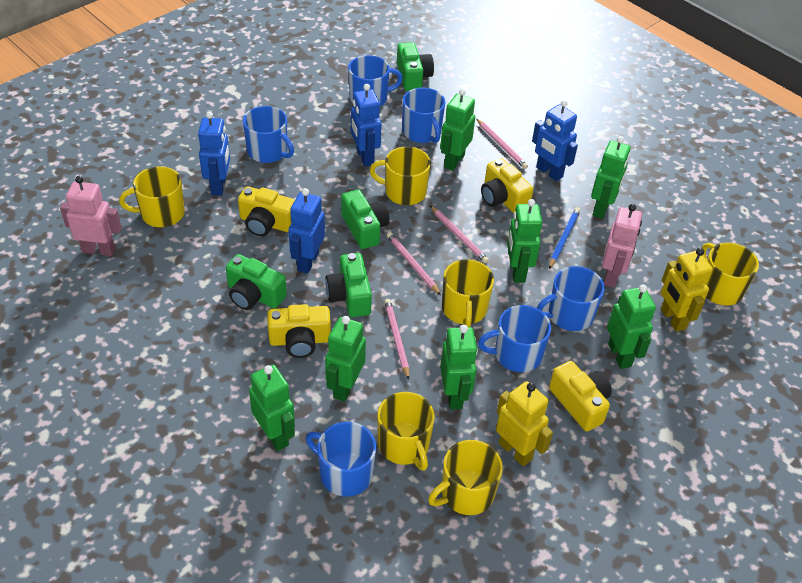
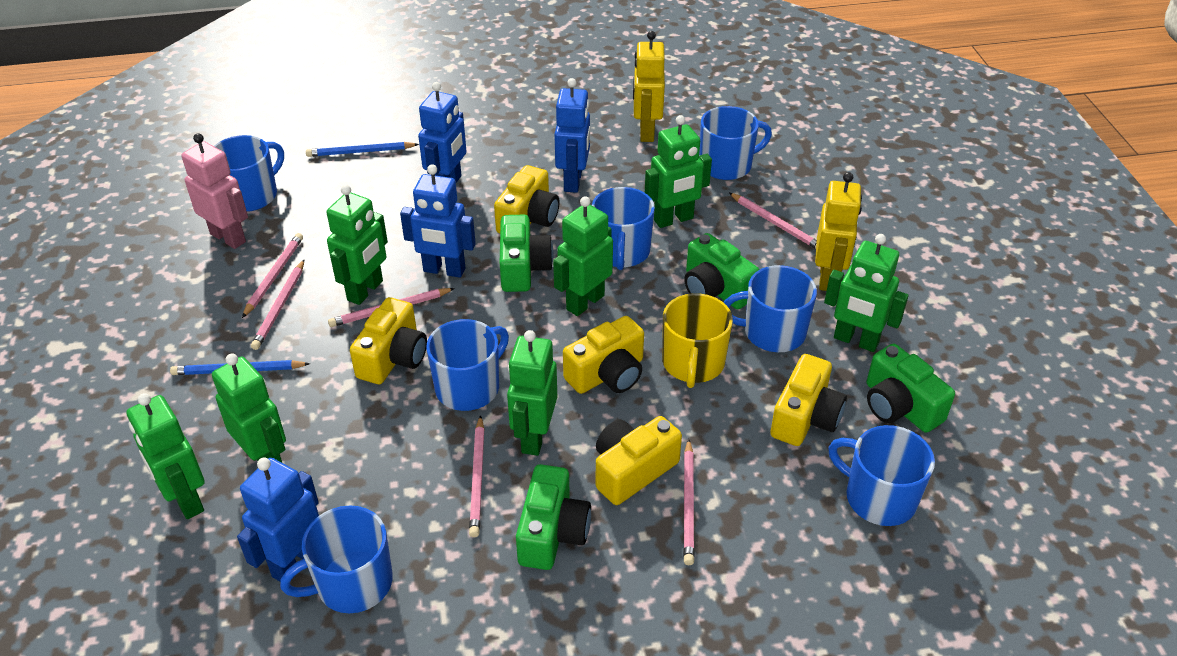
blue mug: [243,106,294,163] [306,422,376,497] [348,55,403,106] [402,88,445,143] [478,305,551,372] [537,266,605,331] = 6 -> [214,135,284,212] [280,506,393,613] [426,319,509,411] [592,187,655,270] [699,106,772,180] [723,265,817,352] [828,425,935,526] = 7
blue pencil: [549,207,580,269] = 1 -> [170,360,310,375] [306,142,419,157] = 2
pink pencil: [384,299,409,380] [387,232,441,295] [430,205,489,263] [477,119,528,169] = 4 -> [242,233,303,318] [251,260,304,350] [328,288,455,327] [469,415,485,537] [683,439,695,565] [729,193,817,249] = 6
pink robot: [60,176,122,256] [602,204,642,288] = 2 -> [182,133,248,249] = 1
yellow camera: [238,186,295,236] [267,304,331,358] [481,158,533,213] [549,361,612,431] = 4 -> [350,297,427,384] [494,165,560,234] [563,316,644,394] [596,416,682,505] [770,354,847,446] = 5
yellow mug: [119,166,185,227] [369,146,431,205] [377,392,435,471] [428,440,503,515] [442,259,494,327] [701,242,759,306] = 6 -> [662,293,733,388] = 1

